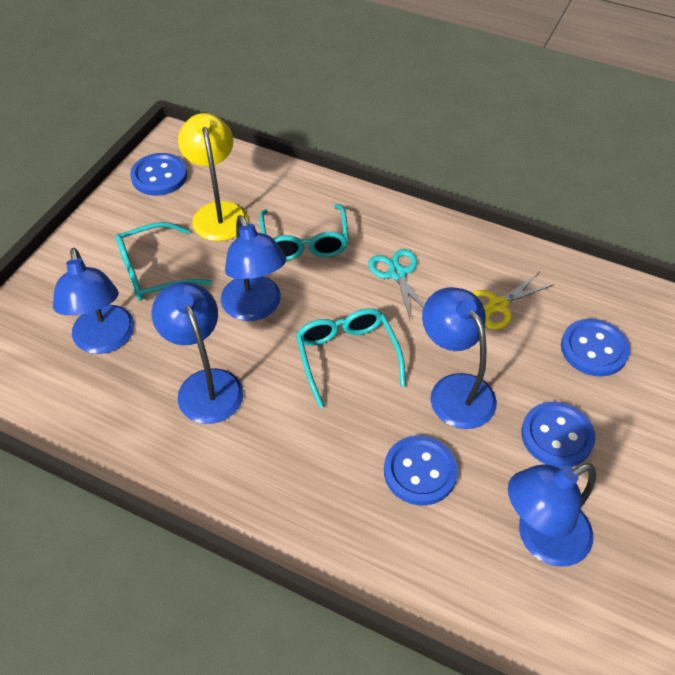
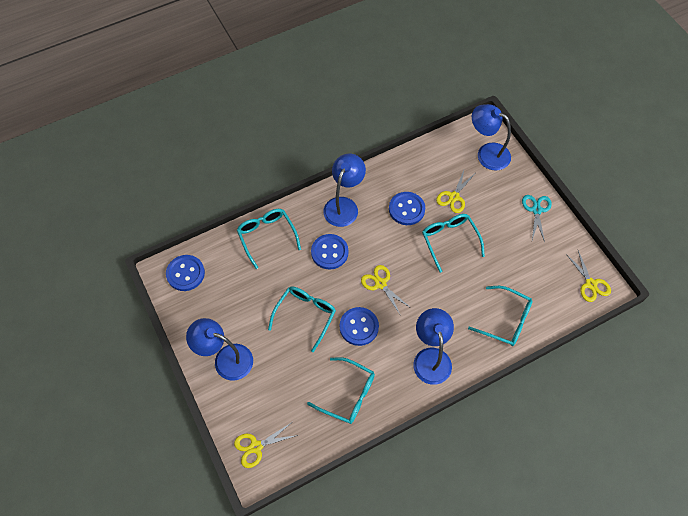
blue lamp: [53,248,134,354] [152,282,243,424] [221,215,286,321] [422,287,497,429] [508,464,596,567] = 5 -> [186,318,253,381] [323,154,366,227] [413,308,454,385] [472,104,511,171] = 4
turquoise glasses: [116,222,212,301] [259,204,349,261] [296,308,406,408] = 3 -> [237,209,301,269] [268,287,336,352] [307,357,375,424] [422,214,485,273] [468,286,533,346] = 5
yellow lamp: [178,113,248,241] = 1 -> none = 0
yellow scissors: [472,272,555,330] = 1 -> [234,423,298,468] [361,265,411,316] [436,170,474,213] [566,251,611,302] = 4

